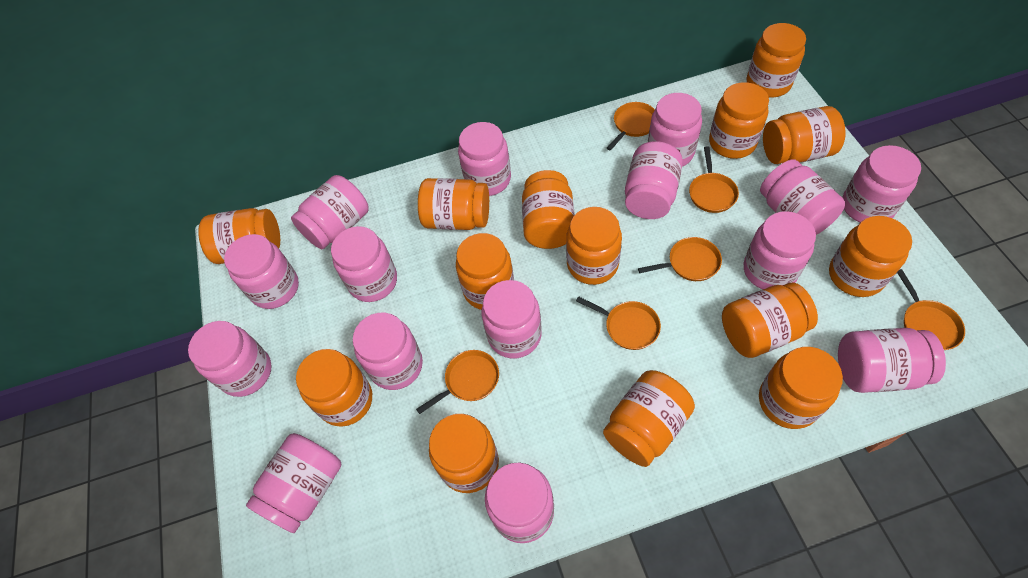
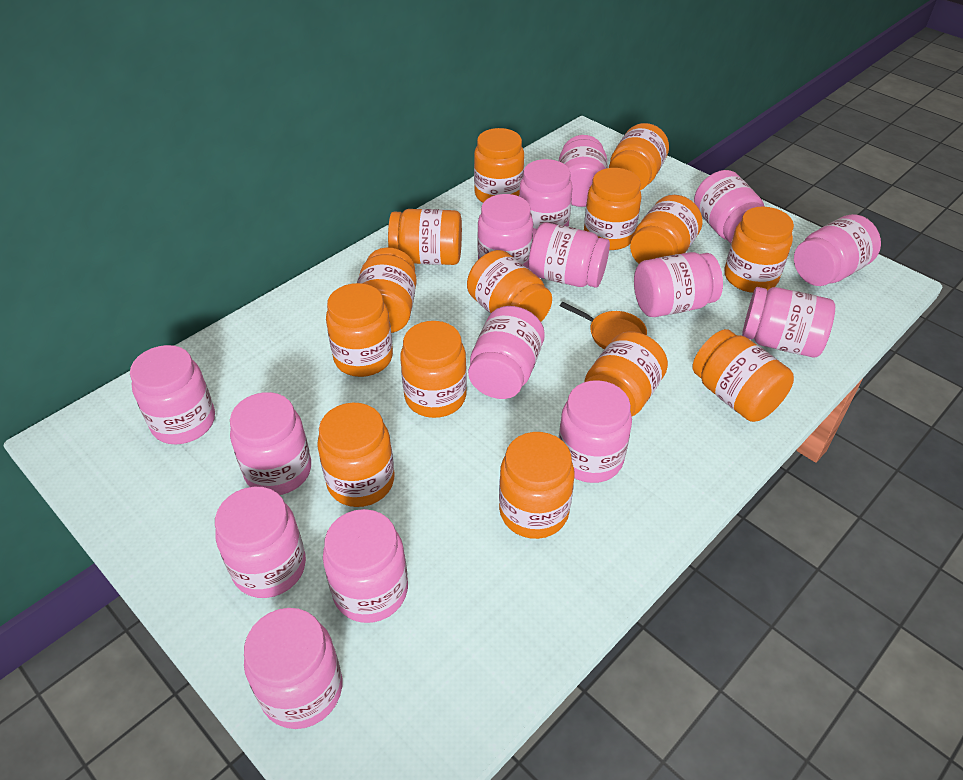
orange pan: [416,350,499,414] [576,296,661,350] [607,102,655,150] [638,237,722,281] [689,146,739,213] [897,269,965,350] = 6 -> [560,302,647,349] = 1

